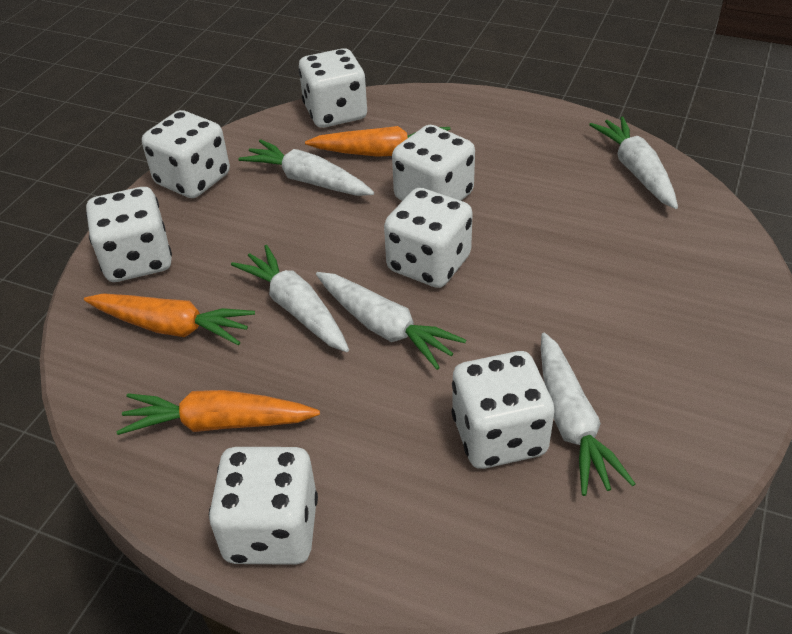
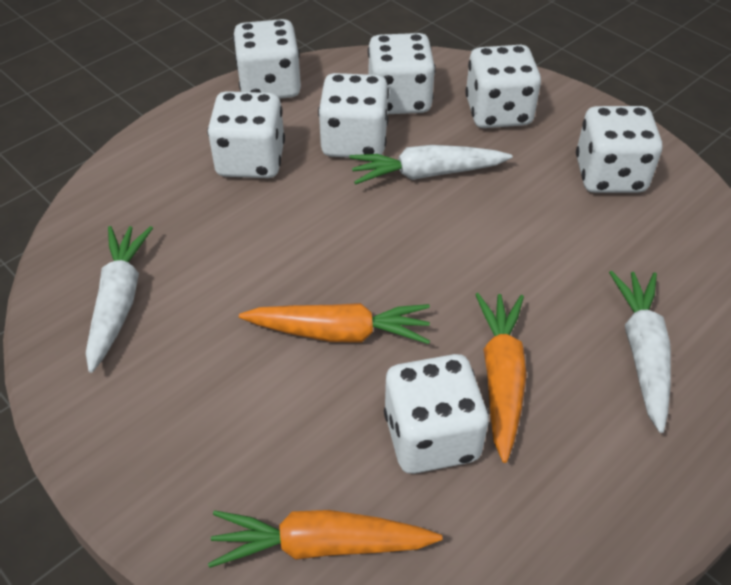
white carrot: [231,245,349,352] [238,139,374,196] [316,272,466,370] [541,333,636,496] [589,116,678,209] = 5 -> [86,226,153,373] [349,145,512,185] [609,271,671,433] = 3

